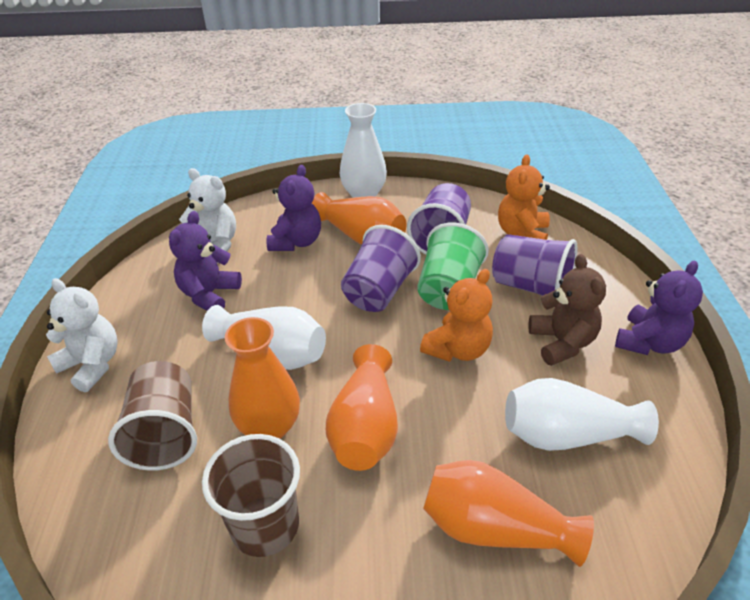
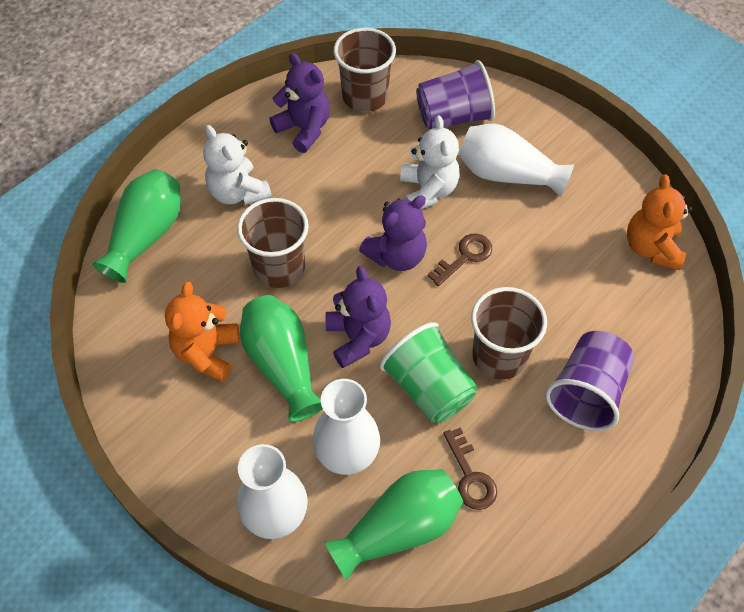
brown cup: [108,361,197,471] [202,434,300,557] = 2 -> [237,198,309,288] [334,28,396,112] [471,287,547,380] = 3
brown key: none = 0 -> [428,233,492,286] [443,428,497,510] = 2
brown teddy bear: [529,254,606,366] = 1 -> none = 0
green vase: none = 0 -> [92,169,181,283] [240,295,323,422] [324,469,463,580] = 3
orange vase: [225,317,300,439] [312,192,406,245] [326,344,398,471] [423,460,594,567] = 4 -> none = 0
purple cup: [341,225,421,312] [407,183,471,255] [492,234,578,296] = 3 -> [416,60,495,129] [545,331,634,431] = 2

